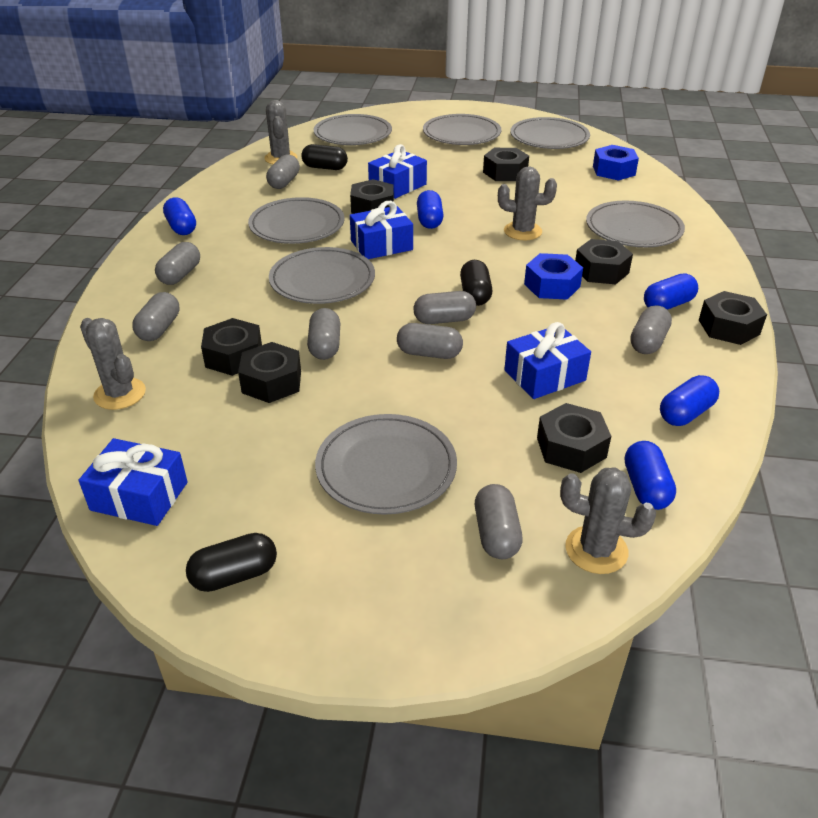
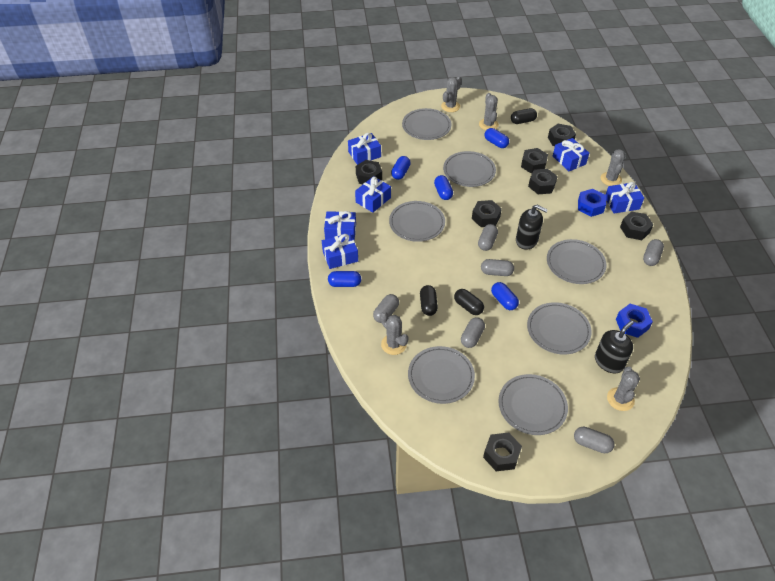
black soap dispenser: none = 0 -> [516,205,548,250] [595,321,634,373] = 2
blue gift: [79,438,187,526] [350,201,413,259] [368,144,427,199] [504,322,591,399] = 4 -> [322,233,358,269] [324,211,356,241] [348,133,381,165] [355,176,391,213] [553,138,589,171] [606,182,644,213] = 6
grey cactus: [80,318,146,410] [264,100,297,164] [498,166,557,240] [560,467,656,574] = 4 -> [380,311,409,355] [441,76,462,112] [479,93,499,130] [601,149,626,186] [607,367,640,411] = 5
grey capsule: [132,292,180,341] [155,242,200,285] [266,154,300,189] [307,308,340,360] [397,323,463,359] [414,291,476,324] [475,484,523,559] [630,305,672,354] = 8 -> [373,294,399,323] [461,317,485,348] [478,224,498,251] [481,259,514,276] [574,427,615,453] [643,239,664,266] = 6

